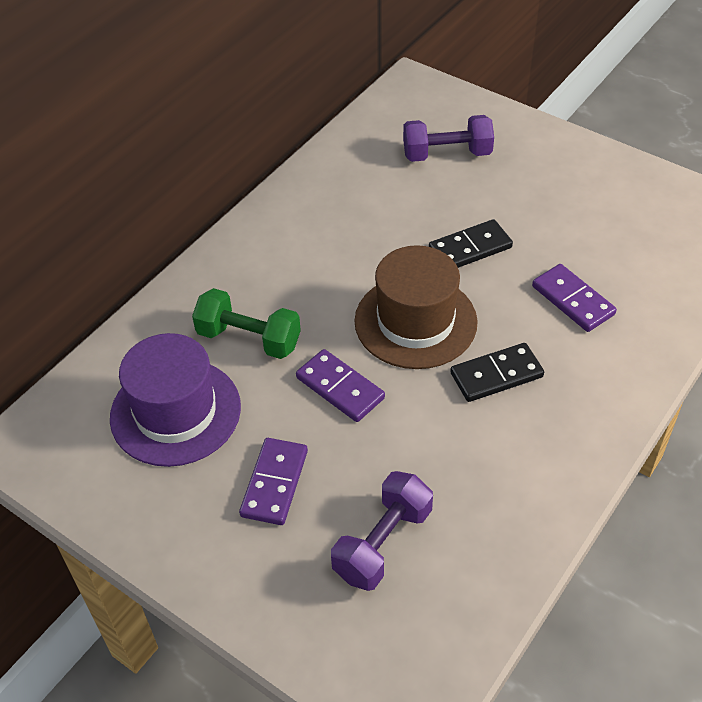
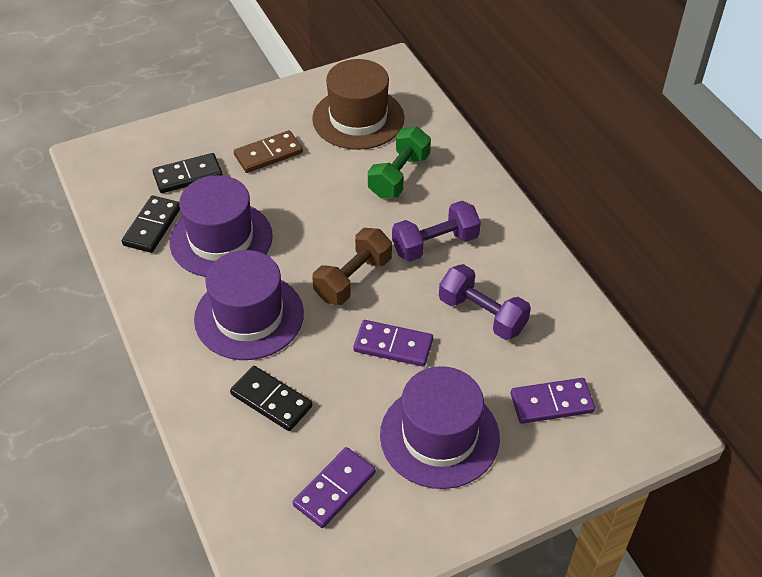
black domino: [429,219,513,268] [450,343,544,402] = 2 -> [122,195,180,253] [152,153,223,193] [230,366,313,431] = 3
brown domino: none = 0 -> [234,130,303,173] = 1
brown dumbbell: none = 0 -> [312,228,392,305] = 1
purple hat: [110,333,241,467] = 1 -> [170,175,273,277] [194,250,304,360] [380,366,500,489] = 3

